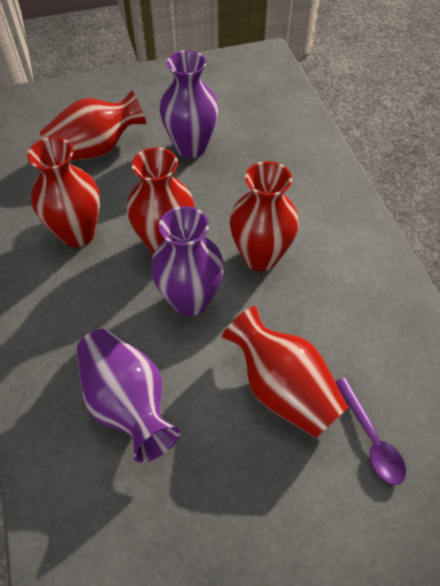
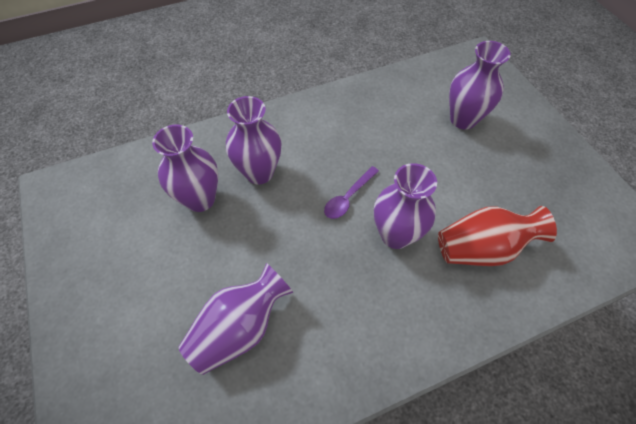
purple vase: [76,329,181,463] [151,206,224,316] [160,50,219,158] = 3 -> [152,125,218,212] [178,263,293,375] [226,96,282,184] [374,163,437,249] [449,41,511,130] = 5
red vase: [27,137,100,247] [39,90,146,161] [127,147,195,254] [222,306,348,438] [230,161,299,271] = 5 -> [438,206,557,266] = 1

